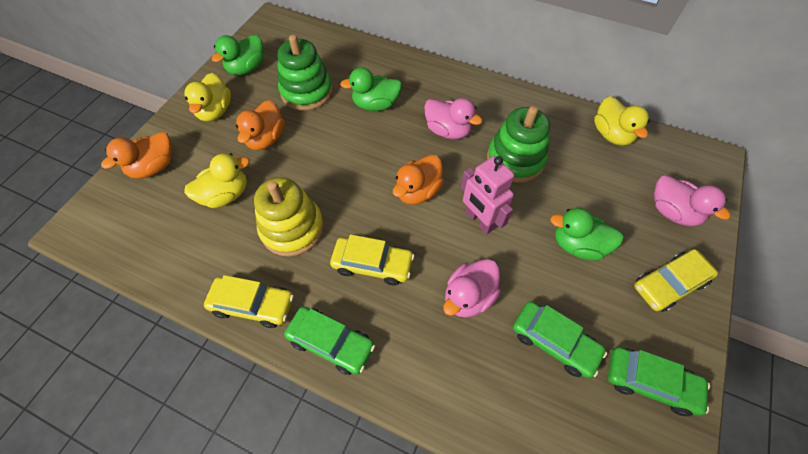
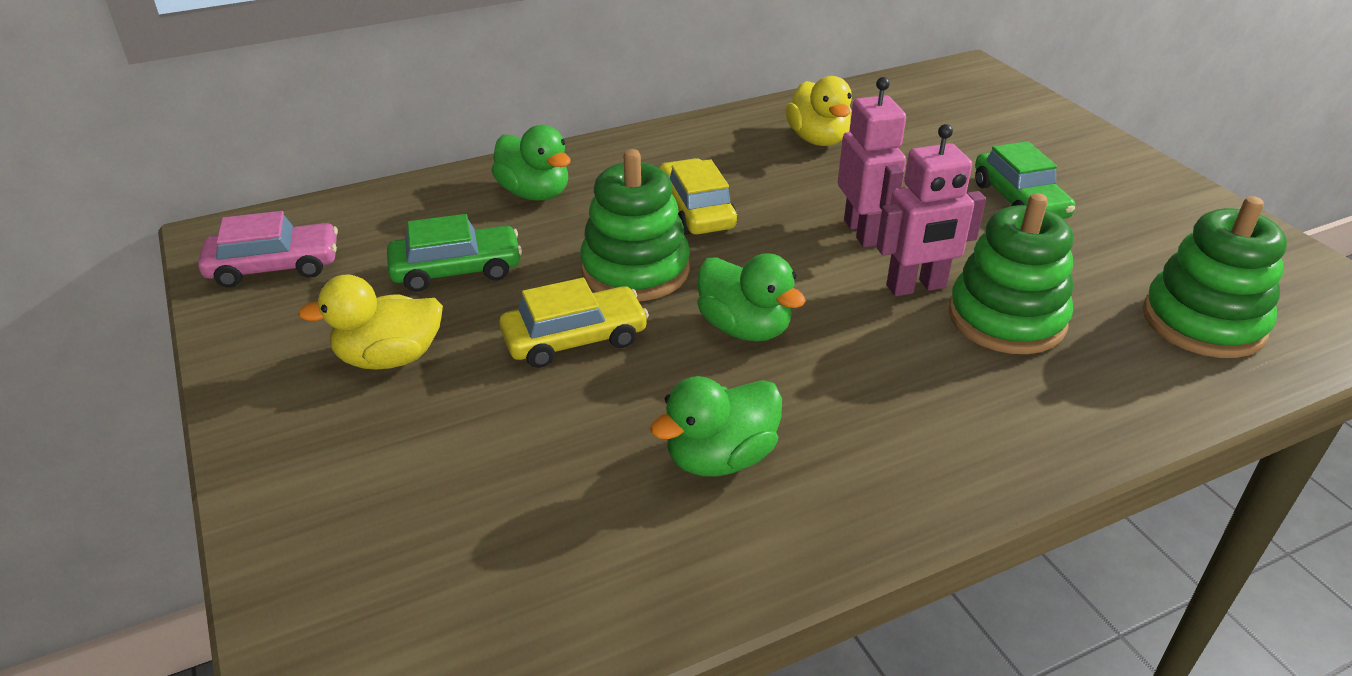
green car: [284,307,375,375] [513,301,607,378] [608,347,710,416] = 3 -> [387,214,522,292] [975,141,1076,219] = 2
green stacking toy: [277,34,333,110] [487,106,550,183] = 2 -> [580,149,690,301] [948,193,1073,354] [1143,196,1287,358] = 3
orange duck: [101,132,172,179] [236,100,285,150] [393,154,444,205] = 3 -> none = 0
pink car: none = 0 -> [198,211,338,288] = 1
pink duck: [424,98,482,139] [443,259,501,318] [654,175,731,226] = 3 -> none = 0
pink robot: [461,156,514,234] = 1 -> [838,77,906,247] [876,124,986,296] = 2
yellow car: [204,275,294,328] [330,234,414,286] [634,249,718,312] = 3 -> [499,278,649,368] [659,158,737,235] = 2
yellow duck: [184,73,231,121] [184,153,250,208] [594,96,650,145] = 3 -> [298,274,443,370] [785,76,852,146] = 2
yellow stacking toy: [254,177,324,257] = 1 -> none = 0

